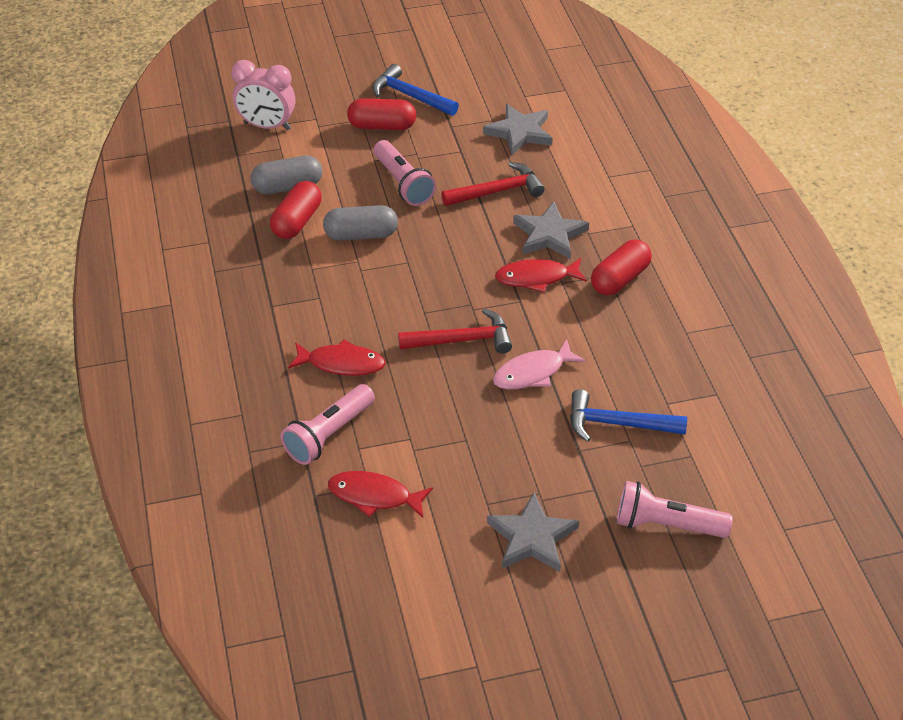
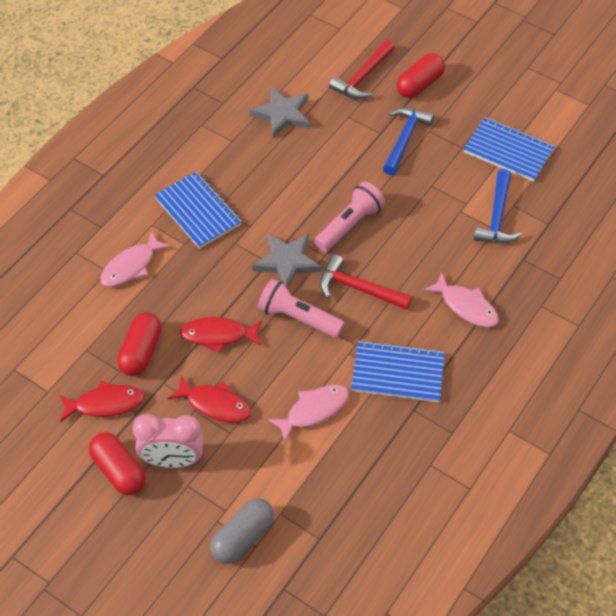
blue notebook: none = 0 -> [154,172,242,249] [351,340,445,402] [464,117,555,182] = 3
grey capsule: [251,155,322,194] [323,205,398,241] = 2 -> [210,498,274,564] = 1
grey star: [483,104,553,156] [487,492,579,572] [513,201,589,259] = 3 -> [249,86,310,138] [252,233,321,289] = 2
pink fish: [493,339,586,389] = 1 -> [100,231,171,287] [268,385,349,442] [424,272,499,327] = 3
pink flashlight: [281,384,375,465] [374,140,436,206] [617,481,733,538] = 3 -> [258,279,345,338] [314,182,385,252] = 2

